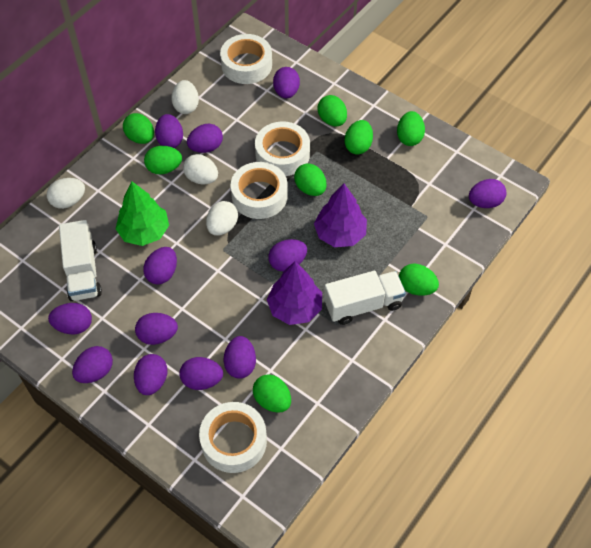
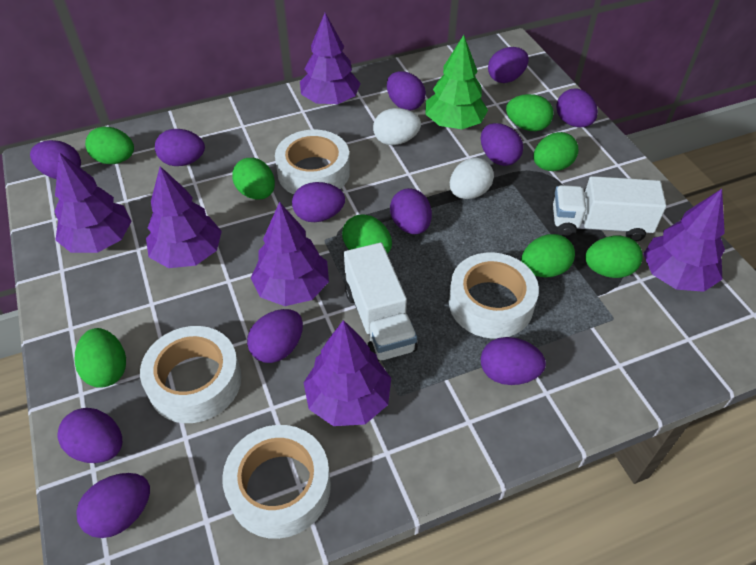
purple tree: [267,261,322,325] [314,184,367,247] = 2 -> [54,152,132,253] [146,166,222,268] [251,202,329,306] [300,13,361,104] [304,320,391,426] [643,189,725,292] = 6
white egg: [47,178,85,209] [171,80,199,114] [183,154,218,184] [206,201,238,236] = 4 -> [373,108,421,145] [450,158,494,199] = 2

